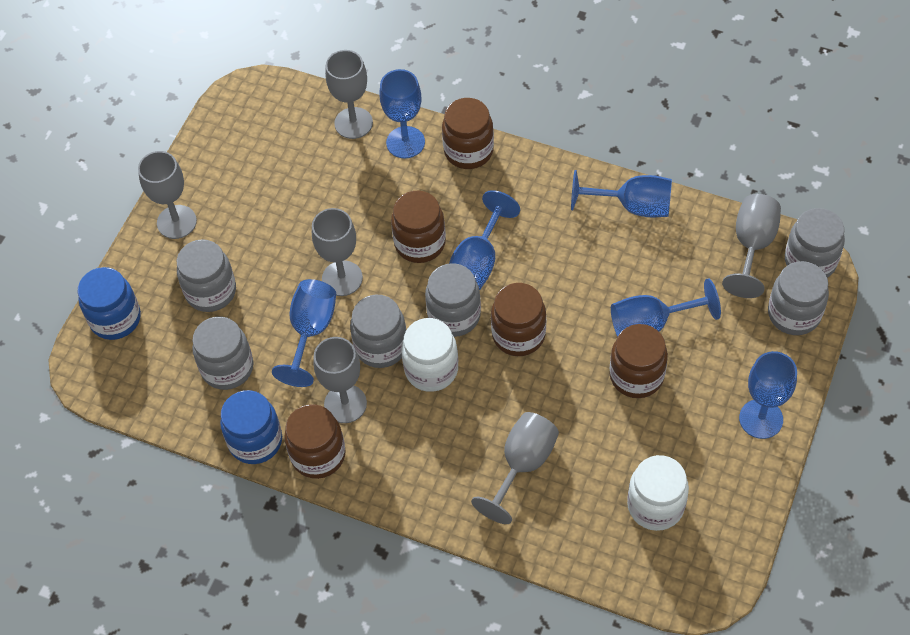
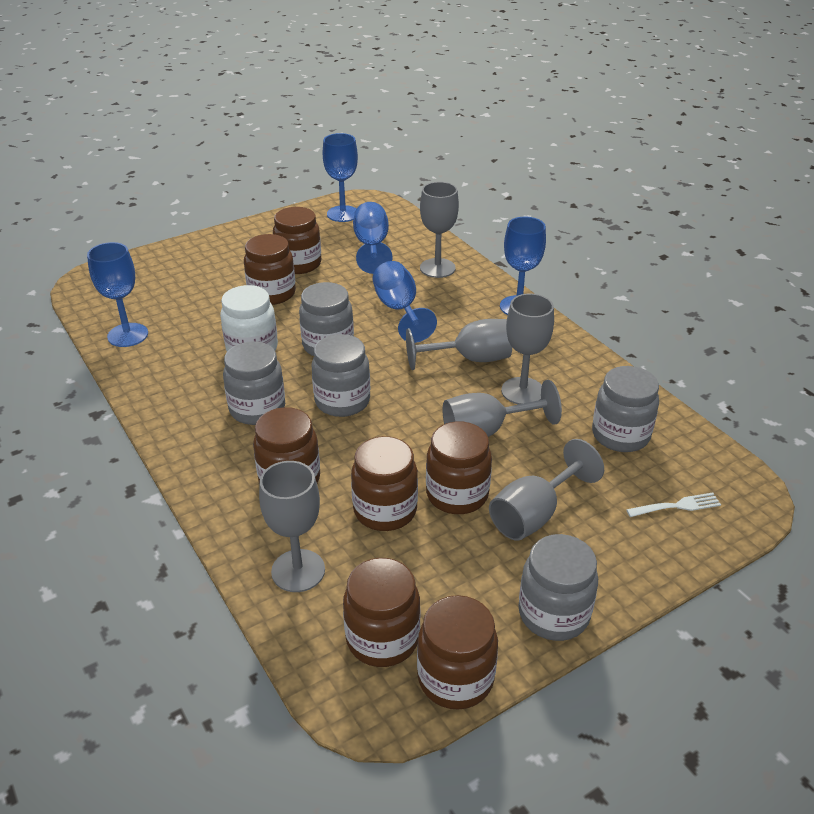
blue goblet: [272,279,336,387] [379,69,425,158] [449,190,520,290] [571,170,672,217] [611,278,721,337] [739,351,797,439] = 6 -> [87,242,148,347] [323,133,358,222] [353,202,392,274] [373,261,437,343] [500,217,546,315] = 5
blue jar: [78,267,141,340] [220,390,282,464] = 2 -> none = 0
brown jar: [284,404,346,479] [391,191,446,263] [442,98,494,169] [491,283,546,356] [610,324,668,398] = 5 -> [244,234,296,305] [253,407,320,483] [273,207,321,274] [343,558,420,667] [351,436,418,531] [417,595,498,710] [426,421,492,514] = 7
grey jar: [177,239,236,312] [192,317,253,390] [350,295,406,368] [425,263,481,337] [768,261,829,335] [785,208,845,278] = 6 -> [223,341,285,425] [299,282,354,356] [312,334,370,417] [518,534,598,641] [592,366,659,452] = 5
white fork: none = 0 -> [626,492,721,517] = 1
white jar: [401,318,458,392] [627,455,689,531] = 2 -> [220,285,278,352] = 1

